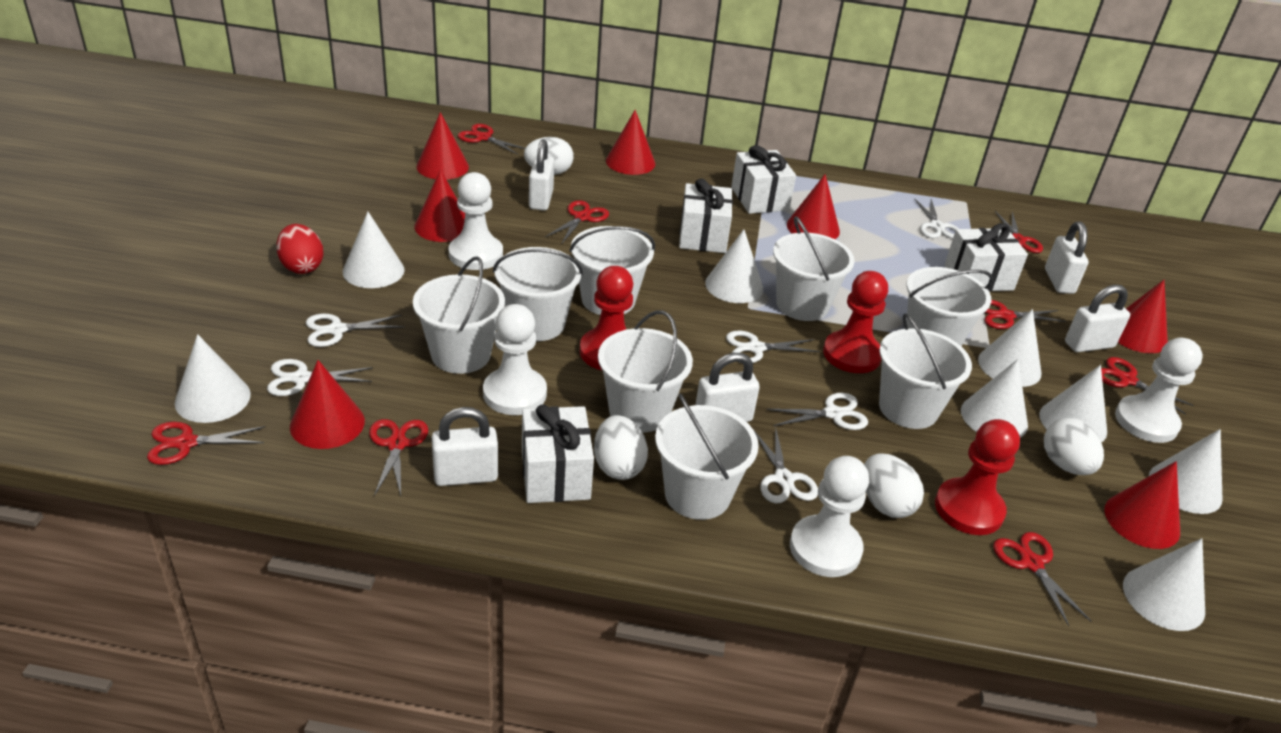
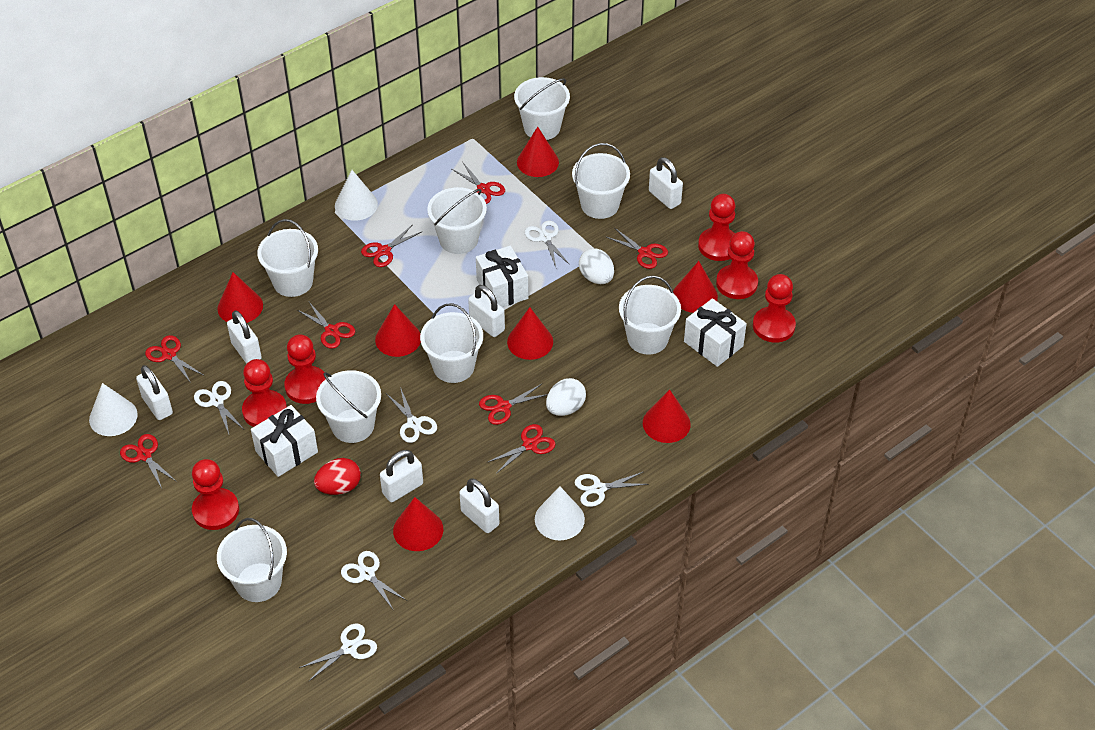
red pawn: [580,266,633,371] [823,271,888,373] [935,419,1020,535] = 3 -> [192,459,239,530] [242,359,287,427] [284,335,327,404] [698,194,736,261] [716,231,758,299] [753,274,796,343] = 6
white cone: [175,334,251,423] [343,212,405,288] [705,229,763,303] [961,359,1028,438] [978,309,1041,387] [1039,365,1107,443] [1123,538,1205,631] [1149,429,1223,514] = 8 -> [89,383,138,436] [335,170,378,221] [535,486,585,540] = 3
white egg: [524,137,574,175] [594,415,648,480] [864,453,924,518] [1044,418,1104,475] = 4 -> [546,378,586,416] [579,248,614,284] = 2
white gift: [522,404,594,503] [679,179,733,253] [731,145,796,214] [945,223,1028,292] = 4 -> [251,405,318,477] [476,246,528,307] [684,298,747,367] = 3
white padlock: [431,407,498,486] [529,139,554,210] [696,353,760,422] [1045,222,1089,294] [1065,285,1130,352] = 5 -> [136,365,173,420] [227,310,262,364] [380,450,423,502] [459,479,499,533] [468,285,505,337] [649,157,683,209] = 6
white pawn: [449,172,503,270] [483,304,547,415] [790,456,869,577] [1115,337,1203,443] = 4 -> none = 0

